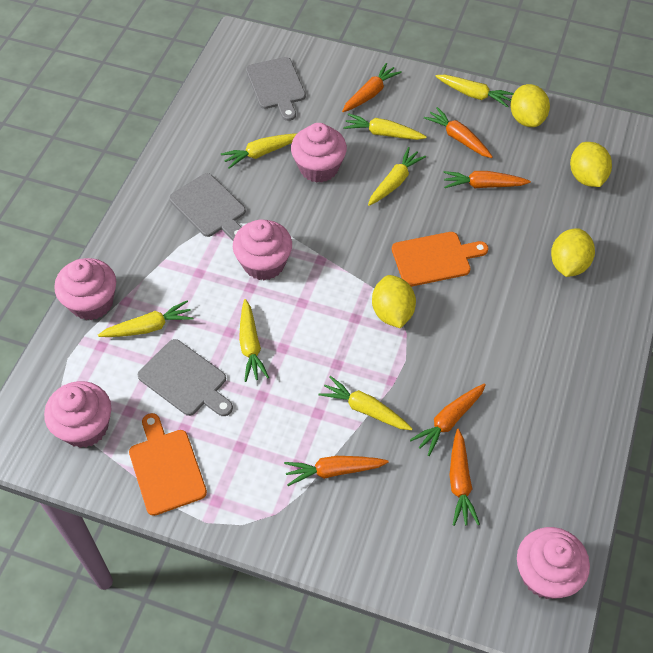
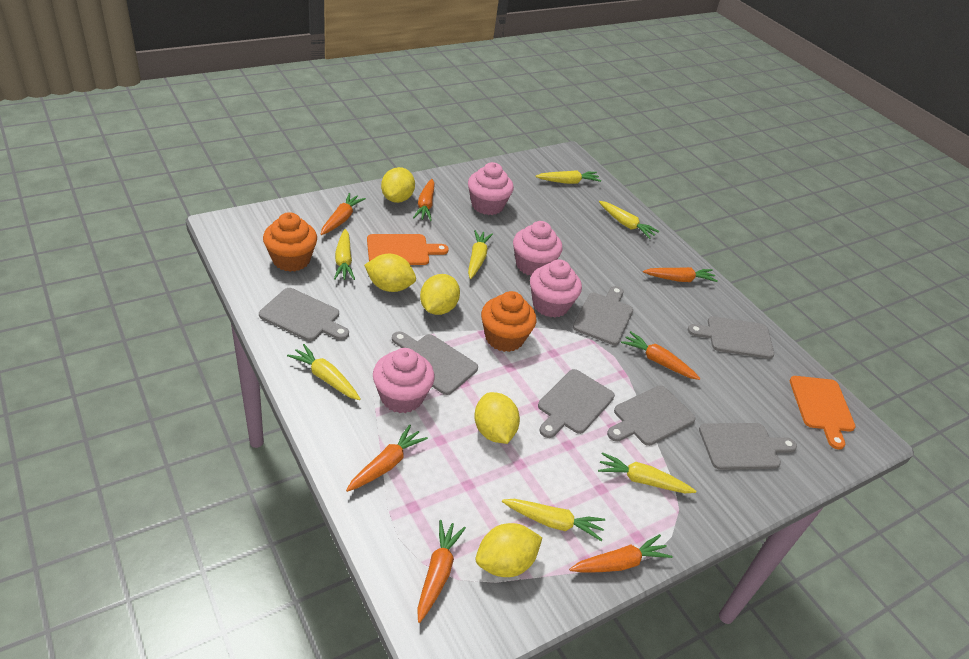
grey cutting board: [138,339,233,416] [169,173,246,240] [246,57,306,121] = 3 -> [259,288,349,341] [392,331,478,395] [538,369,615,438] [573,286,633,345] [607,385,696,446] [688,316,774,359] [699,423,797,470] = 7
orange carrot: [284,456,389,486] [342,63,402,112] [410,384,486,456] [424,107,493,158] [443,171,531,188] [450,429,480,526] = 6 -> [321,193,366,235] [346,425,428,492] [413,179,435,221] [417,520,466,623] [569,534,672,572] [621,331,701,380] [643,267,718,282] = 7
orange cupcake: none = 0 -> [263,212,317,272] [481,291,536,352] = 2
pink cupcake: [44,381,111,448] [54,258,116,320] [233,219,292,280] [291,123,347,183] [517,527,590,599] = 5 -> [373,348,435,413] [468,162,514,215] [513,221,562,276] [530,259,582,317] = 4
yellow lemon: [372,275,416,328] [511,84,550,127] [551,228,595,277] [570,142,612,187] = 4 -> [364,254,416,292] [381,167,415,203] [420,274,460,315] [474,392,520,444] [476,523,542,577] = 5

